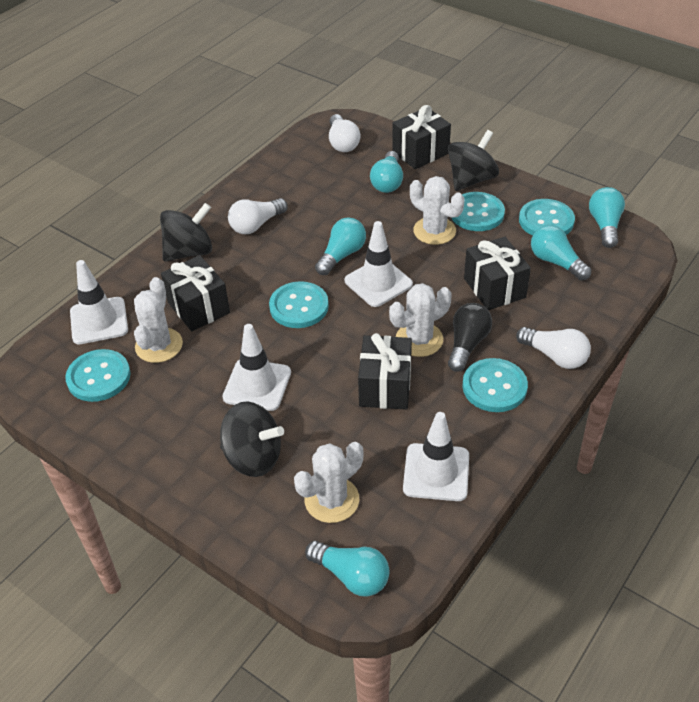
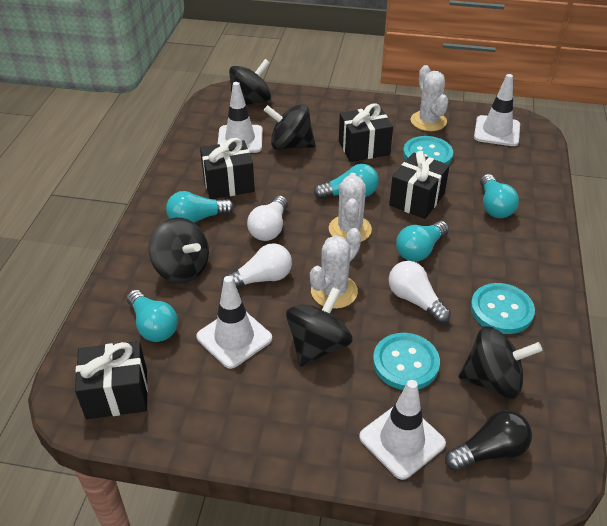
black spinning top: [160,203,212,262] [220,401,284,477] [448,130,499,191] = 3 -> [149,218,209,283] [229,59,271,105] [264,104,315,150] [286,287,353,367] [458,326,543,399] = 5
turquoise button: [65,349,131,402] [269,281,329,328] [452,192,505,231] [462,358,528,412] [519,199,575,236] = 5 -> [373,333,440,390] [403,136,453,165] [470,283,535,334] = 3
white cactus: [134,277,183,363] [294,442,363,523] [389,283,452,357] [410,176,464,245] = 4 -> [310,228,361,309] [329,173,372,242] [411,65,448,131] = 3

